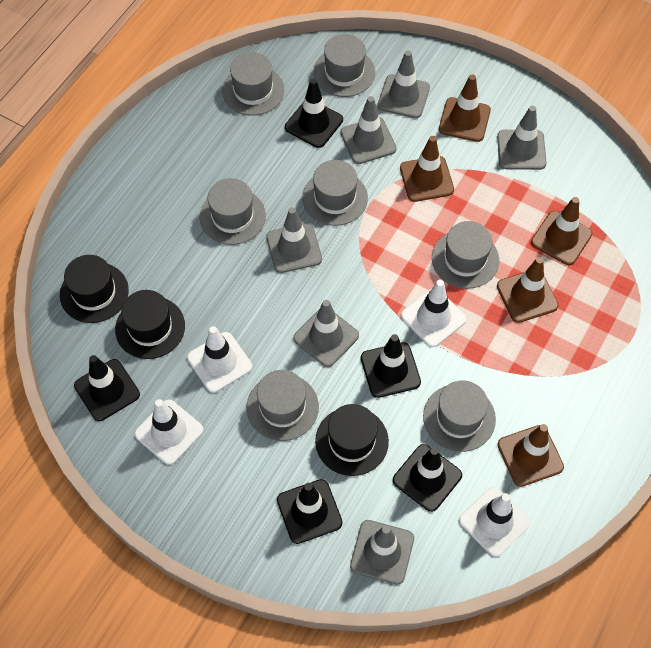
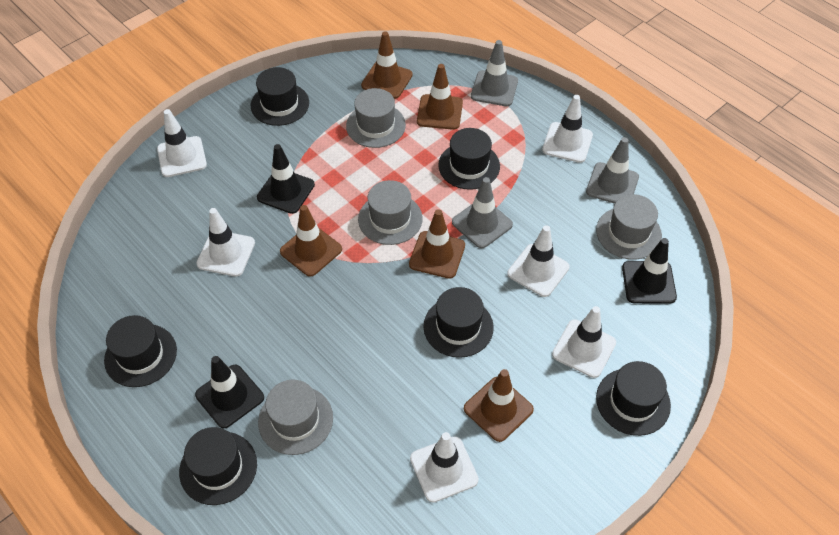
black hat: [60,255,129,323] [115,290,185,359] [315,404,389,476] = 3 -> [104,315,177,387] [179,427,257,505] [251,67,309,126] [424,287,494,358] [438,128,500,190] [596,361,671,436] = 6
black traffic cone: [74,355,140,421] [277,479,343,544] [285,78,343,148] [361,334,421,398] [393,444,462,512] = 5 -> [195,356,264,428] [257,144,315,214] [622,238,677,304] = 3
grey hat: [199,178,266,245] [222,52,284,116] [247,370,319,441] [302,160,368,226] [314,34,375,97] [423,380,496,452] [432,221,499,289] = 7 -> [258,380,333,455] [346,88,406,148] [358,180,423,245] [596,194,662,260] = 4
grey traffic cone: [266,207,322,273] [293,300,359,367] [341,96,397,164] [350,520,414,585] [378,51,430,118] [497,106,546,170] = 6 -> [452,177,513,248] [471,40,518,106] [586,137,639,204] = 3
white traffic cone: [135,399,204,465] [187,326,252,393] [401,280,466,347] [459,487,531,557] = 4 -> [157,109,207,177] [196,208,255,277] [410,432,479,502] [508,225,569,297] [542,95,593,163] [552,306,616,378] = 6

